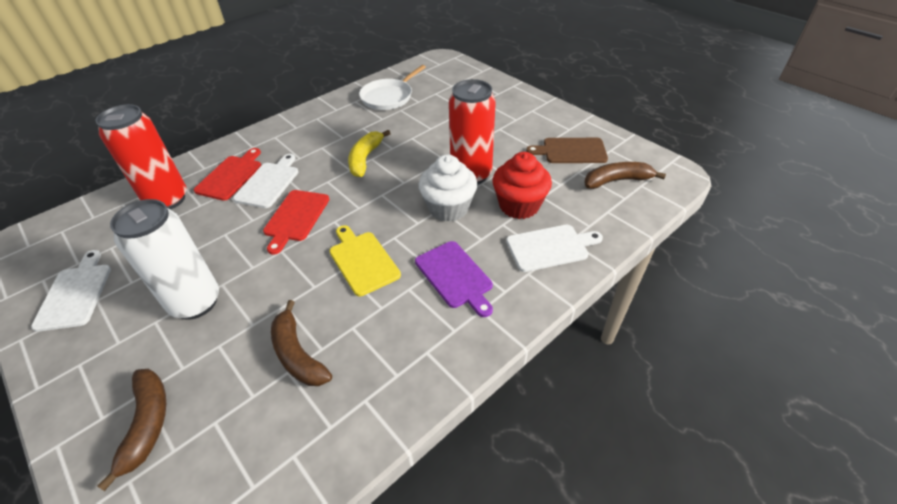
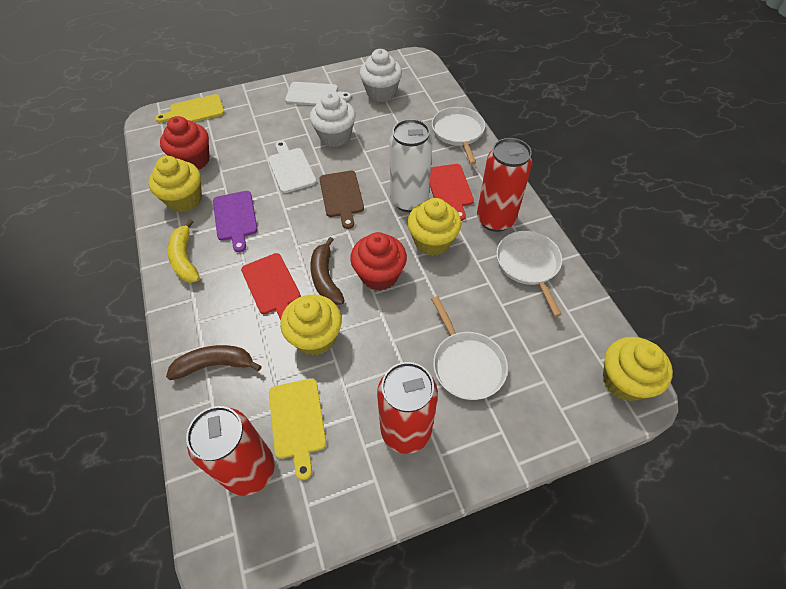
brown banana: [97,369,166,491] [271,300,332,386] [584,162,666,189] = 3 -> [166,345,261,380] [311,237,345,305] = 2
red can: [96,104,187,210] [449,79,496,185] = 2 -> [186,406,275,496] [377,362,438,454] [477,138,532,232] = 3
red cupcake: [493,152,552,219] = 1 -> [160,116,209,170] [350,232,407,291] = 2
white cupcake: [419,155,477,222] = 1 -> [310,92,356,147] [360,49,402,102] = 2
white cutting board: [31,250,111,332] [233,154,298,208] [506,225,603,272] = 3 -> [268,141,316,193] [285,82,351,105] = 2
white pan: [359,65,426,110] = 1 -> [431,296,508,400] [432,107,485,165] [496,231,562,317] = 3
yellow cupcake: none = 0 -> [149,156,202,212] [280,294,342,356] [407,198,461,256] [603,337,673,401] = 4
yellow cutting board: [330,225,401,296] = 1 -> [155,94,224,123] [269,379,326,480] = 2

